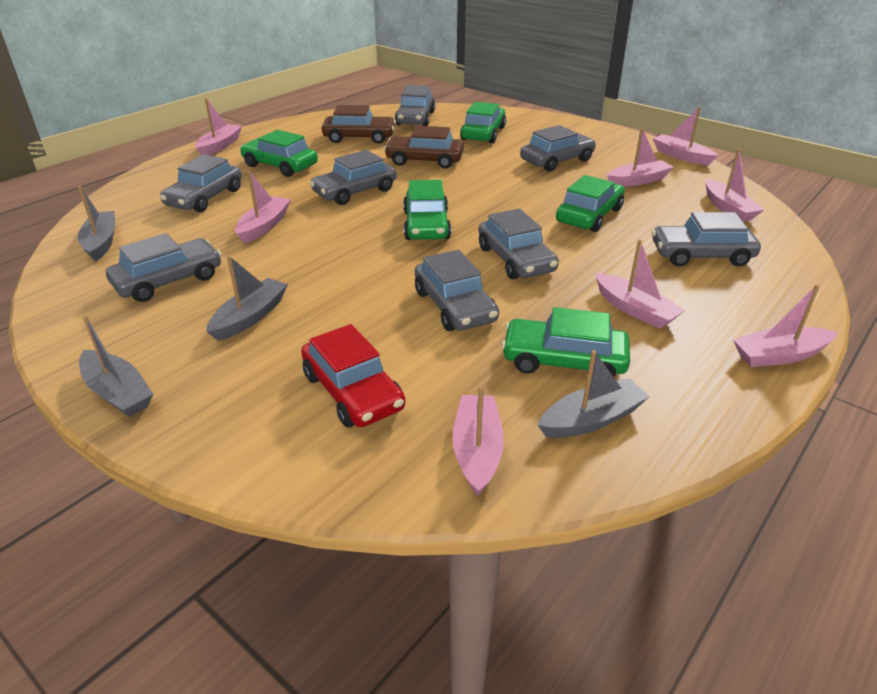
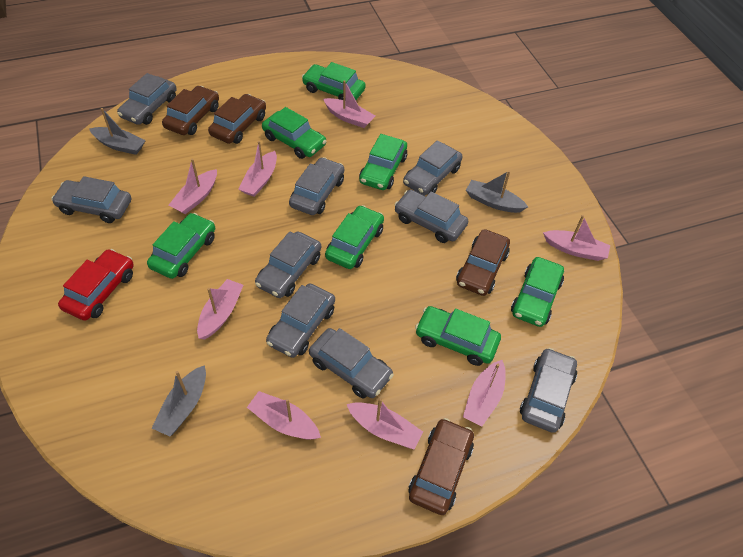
brown car: [322,105,396,144] [384,126,464,168] = 2 -> [162,86,219,135] [208,94,266,144] [408,418,474,515] [456,229,510,296] = 4
green car: [240,130,318,177] [403,180,451,240] [460,102,506,143] [502,307,630,377] [556,175,625,232] = 5 -> [147,213,215,279] [262,107,327,159] [302,62,366,101] [325,205,384,269] [359,134,407,190] [415,306,501,366] [511,257,564,327] = 7
grey boat: [78,186,115,261] [79,316,153,417] [206,255,288,341] [538,350,650,438] = 4 -> [89,108,146,155] [152,365,206,436] [466,171,528,213] = 3
grey car: [106,233,221,302] [160,154,242,212] [310,150,397,205] [395,85,435,126] [415,250,499,331] [478,209,559,279] [520,125,596,172] [652,212,761,267] = 8 -> [51,176,131,223] [117,73,177,125] [255,231,321,298] [266,284,335,358] [289,157,344,215] [309,328,394,399] [394,190,468,243] [403,140,462,196] [520,348,577,433] = 9

